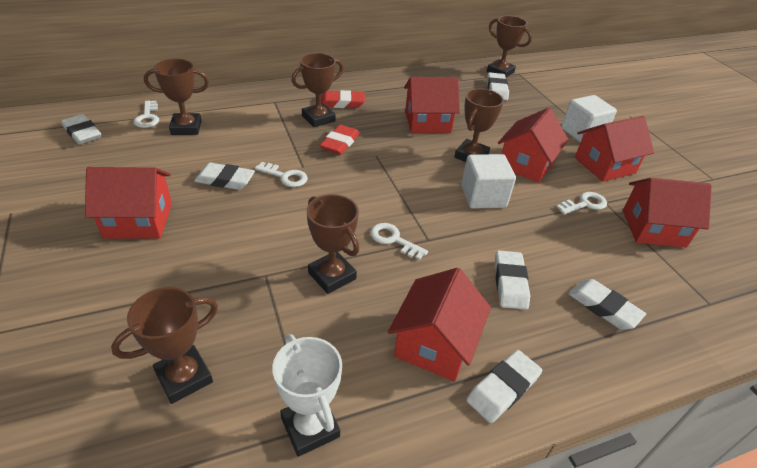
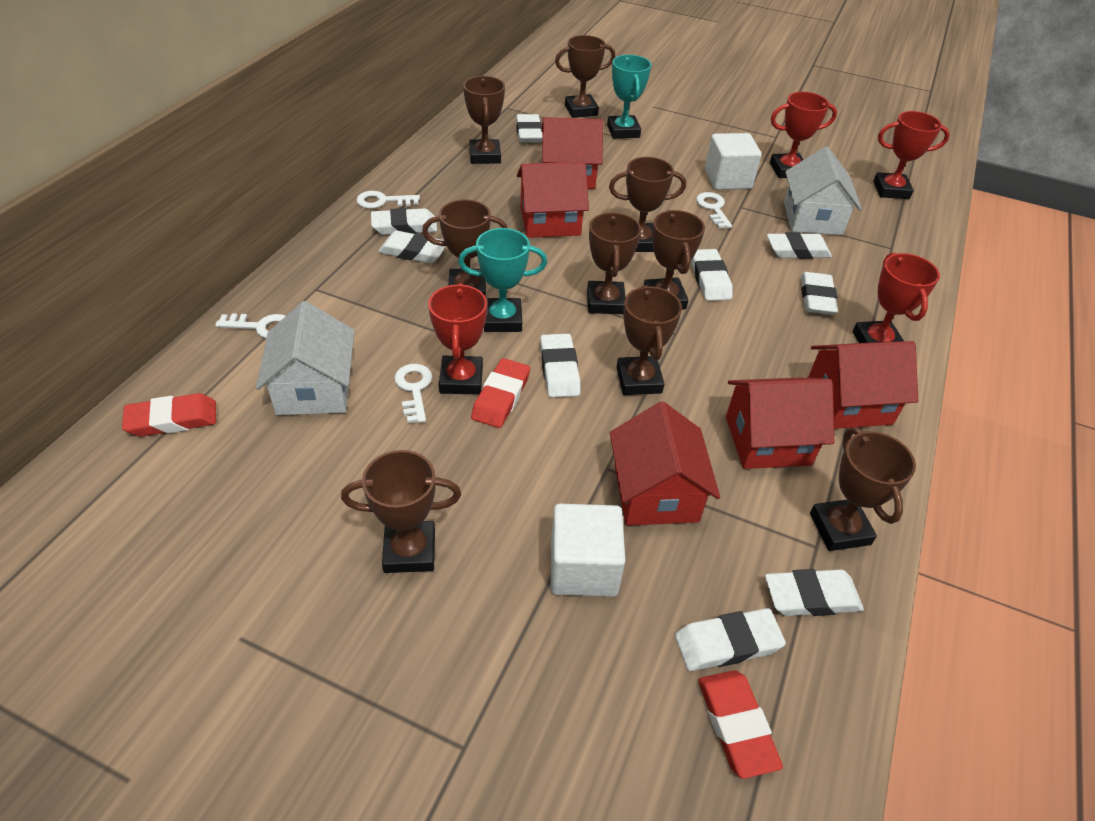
brown trophy: [111,287,218,404] [144,59,209,135] [292,53,343,127] [307,194,359,294] [454,89,504,162] [487,16,532,77] = 6 -> [341,450,461,573] [422,199,507,297] [463,76,505,164] [555,35,615,118] [587,212,641,314] [609,157,686,252] [617,285,682,395] [644,210,705,310] [810,427,916,551] = 9
red eraser: [320,125,360,155] [321,90,365,108] = 2 -> [122,393,216,437] [471,358,530,428] [698,670,783,779] = 3
red house: [85,167,172,239] [388,268,491,382] [404,77,460,133] [498,108,569,183] [575,116,654,182] [623,178,712,248] = 6 -> [517,162,589,238] [541,117,603,189] [610,401,720,526] [726,377,834,469] [808,341,918,429] = 5
red trophy: none = 0 -> [428,283,487,395] [770,92,837,178] [853,252,940,343] [873,111,950,199] = 4
turquoise trophy: none = 0 -> [458,228,547,332] [607,55,652,139] = 2
white eraser: [61,114,101,144] [194,163,255,190] [466,350,542,423] [487,72,509,100] [495,250,530,310] [568,279,646,330] = 6 -> [371,208,437,235] [378,230,446,263] [516,114,543,143] [540,334,581,398] [675,608,786,671] [691,249,732,301] [765,569,864,616] [767,232,832,259] [801,272,838,315] = 9
white house: none = 0 -> [256,301,355,415] [784,147,862,235] = 2
white trophy: [272,334,342,457] = 1 -> none = 0

